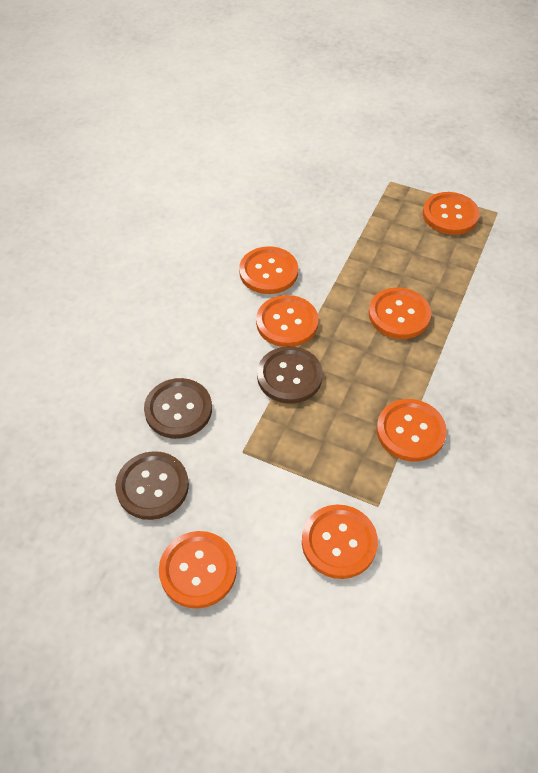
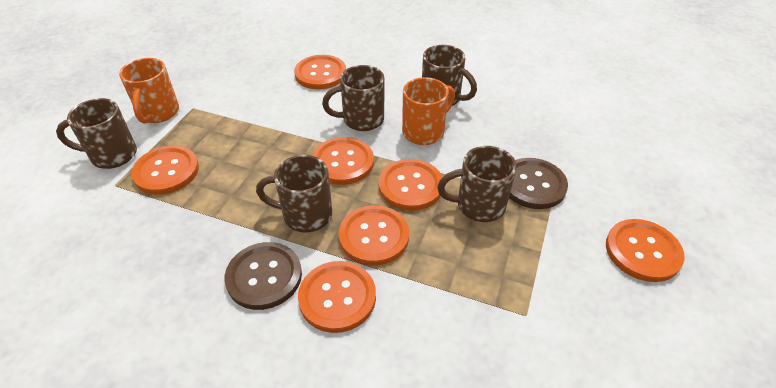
brown button: [115,451,189,520] [144,378,212,439] [257,346,323,404] = 3 -> [225,242,302,310] [509,158,568,209] = 2
brown mug: none = 0 -> [56,98,137,169] [256,155,332,232] [322,65,385,131] [422,45,477,106] [437,146,517,222] = 5
orange mug: none = 0 -> [119,58,179,124] [402,77,455,145] = 2

